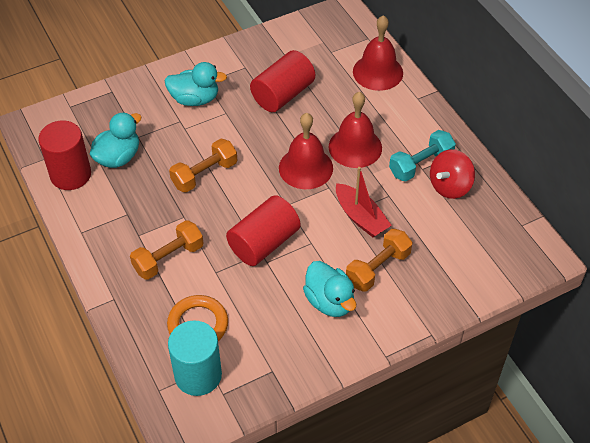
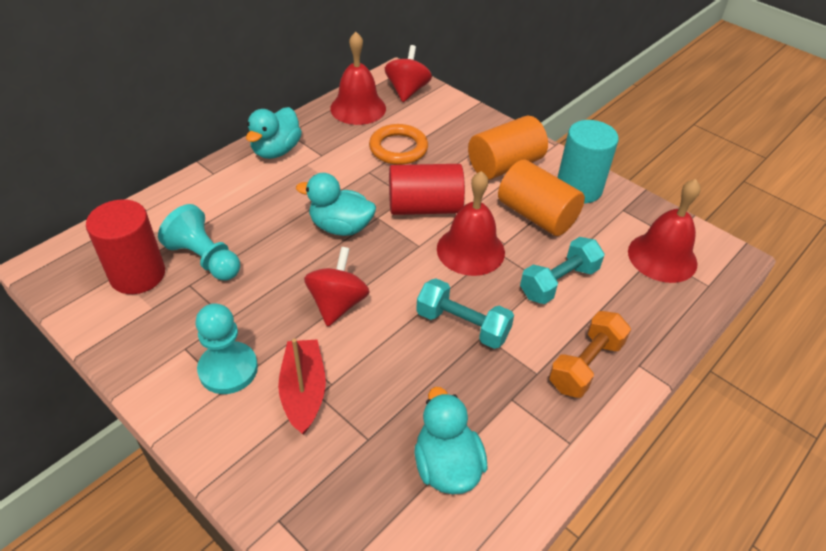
orange cylinder: none = 0 -> [468,115,548,180] [498,159,585,236] = 2
orange dumbbell: [130,220,204,280] [169,139,237,193] [346,229,413,292] = 3 -> [549,311,631,398] = 1
red cylinder: [38,120,91,190] [226,195,301,266] [250,50,315,112] = 3 -> [86,199,165,294] [389,164,465,215] = 2
red spinning top: [430,150,475,199] = 1 -> [304,247,370,326] [385,45,432,102] = 2
turquoise dumbbell: [389,130,456,181] = 1 -> [416,278,514,349] [520,237,605,304] = 2
turquoise pawn: none = 0 -> [158,204,240,280] [195,303,258,394] = 2

